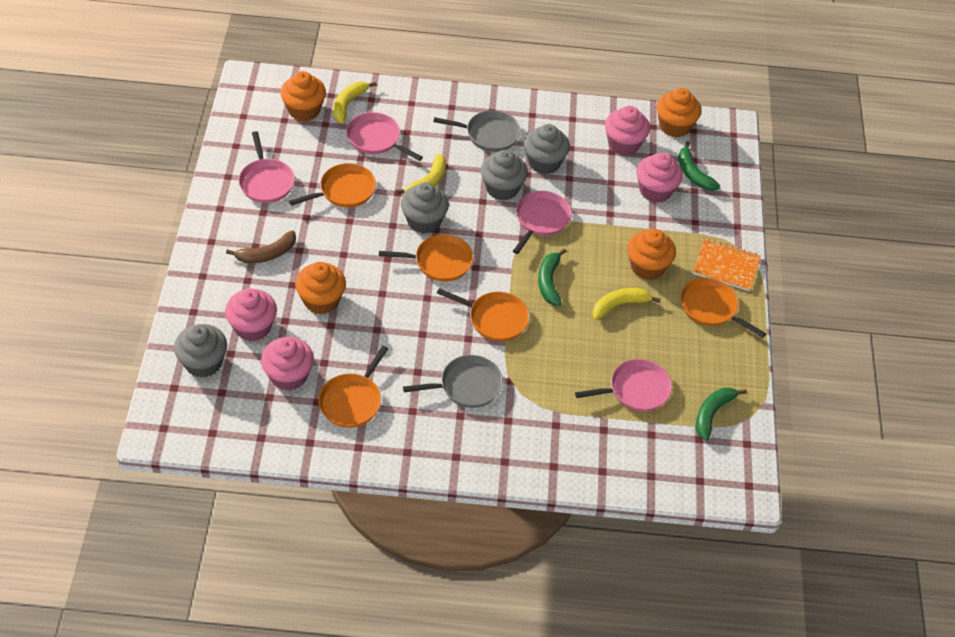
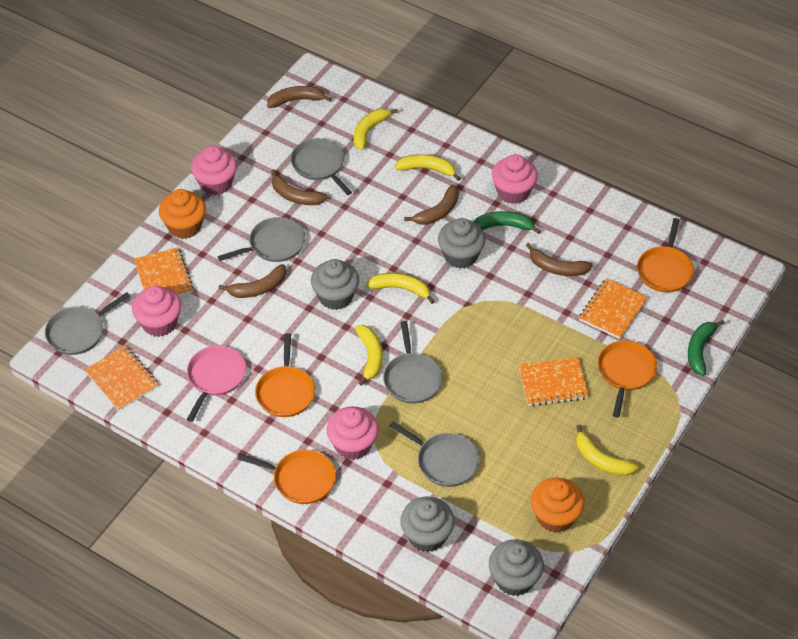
brown banana: [226,230,296,263] = 1 -> [218,264,286,298] [267,86,332,108] [271,169,328,205] [404,184,458,225] [526,243,593,276] = 5
green banana: [538,248,567,306] [678,141,720,191] [696,387,747,441] = 3 -> [473,211,541,234] [688,320,725,376] = 2
grey pan: [403,355,503,408] [433,110,520,152] = 2 -> [45,292,130,355] [218,217,305,262] [291,138,352,195] [383,321,443,404] [389,421,480,487] = 5
orange cupcake: [280,71,326,121] [295,262,346,314] [627,229,676,280] [657,88,701,137] = 4 -> [159,189,206,239] [531,478,585,533] = 2
orange notebook: [693,239,761,291] = 1 -> [85,346,159,411] [134,247,193,296] [519,357,589,406] [579,278,648,339] = 4
orange pan: [289,163,376,207] [318,346,388,428] [379,234,473,282] [437,288,529,341] [680,278,766,338] = 5 -> [237,450,336,504] [255,333,315,417] [598,340,657,417] [637,218,694,292] = 4
pink pan: [238,131,295,203] [346,112,423,161] [513,191,572,254] [575,359,672,412] = 4 -> [187,345,246,422] = 1
yellow banana: [333,82,377,123] [396,154,446,194] [592,288,661,320] = 3 -> [353,109,398,150] [355,325,383,386] [366,273,435,304] [395,154,461,181] [576,425,638,476] = 5

